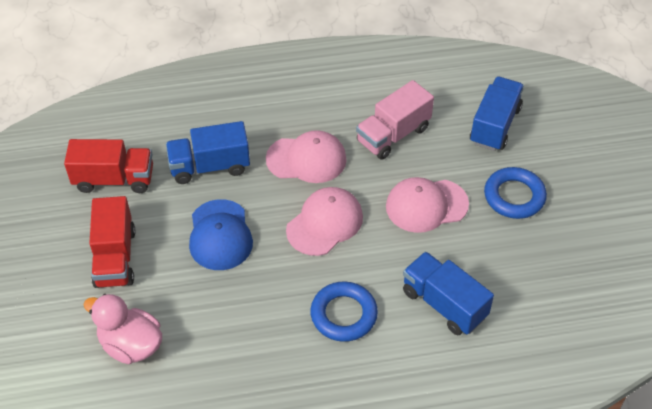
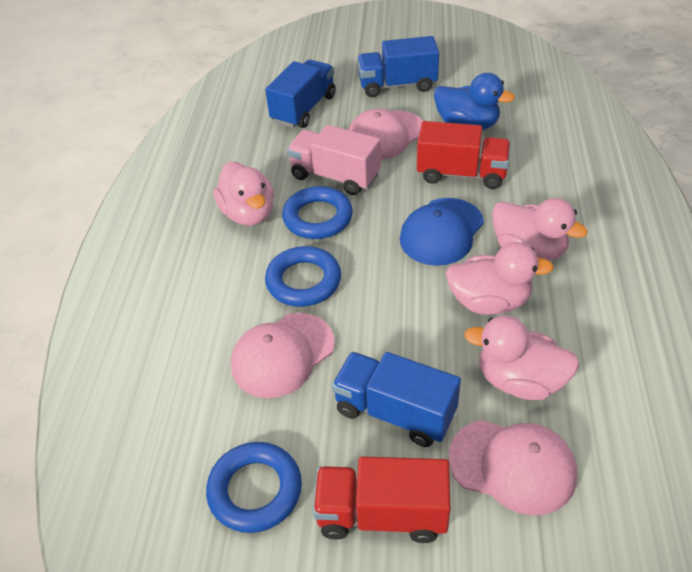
blue duck: none = 0 -> [434,73,515,130] = 1
blue ring: [310,281,378,342] [484,167,547,219] = 2 -> [206,442,302,533] [265,246,341,307] [282,186,353,239] = 3
pink duck: [83,294,162,364] = 1 -> [213,161,274,226] [445,242,554,315] [464,315,580,400] [492,198,588,261] = 4

